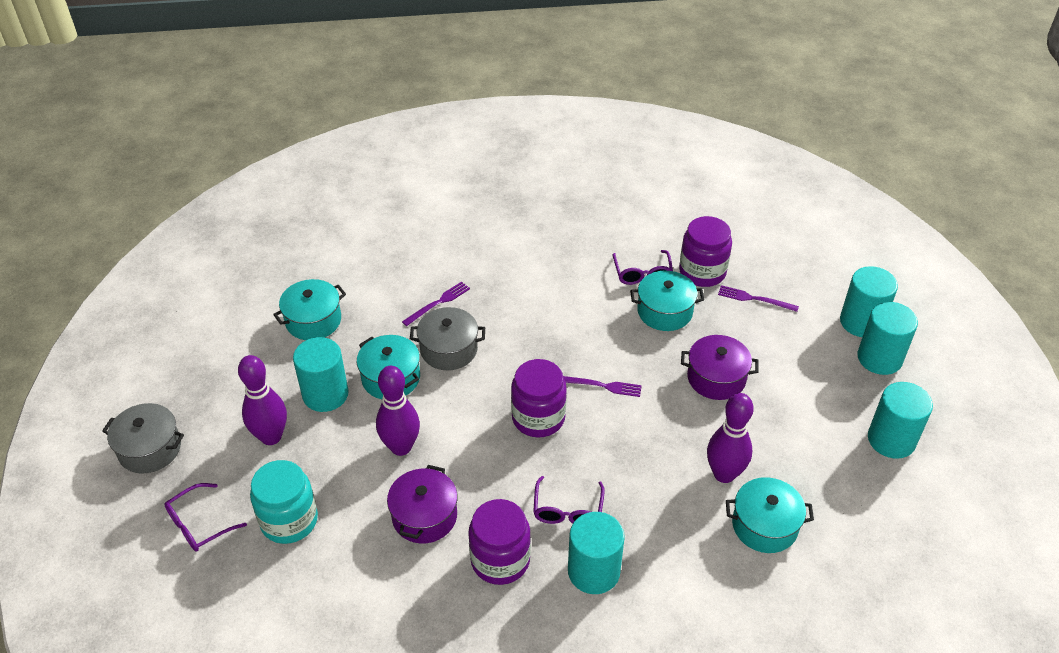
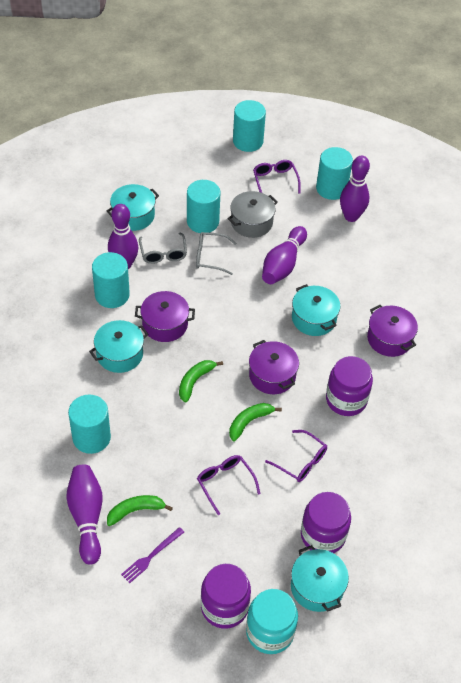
green banana: none = 0 -> [107,495,173,526] [179,360,223,402] [229,403,282,441] = 3
grey glasses: none = 0 -> [139,233,187,264] [196,232,237,275] = 2
grey pot: [102,403,184,473] [410,307,485,370] = 2 -> [227,191,278,238] = 1
purple bowling pin: [238,355,287,445] [376,366,420,456] [707,393,754,483] = 3 -> [66,464,103,565] [108,204,138,269] [262,226,307,284] [340,156,370,222] = 4
purple fork: [402,282,470,326] [563,376,642,397] [718,285,799,312] = 3 -> [121,527,184,583] = 1
purple pot: [387,465,458,544] [681,335,759,400] = 2 -> [135,291,195,342] [249,340,299,394] [367,305,418,357] = 3

